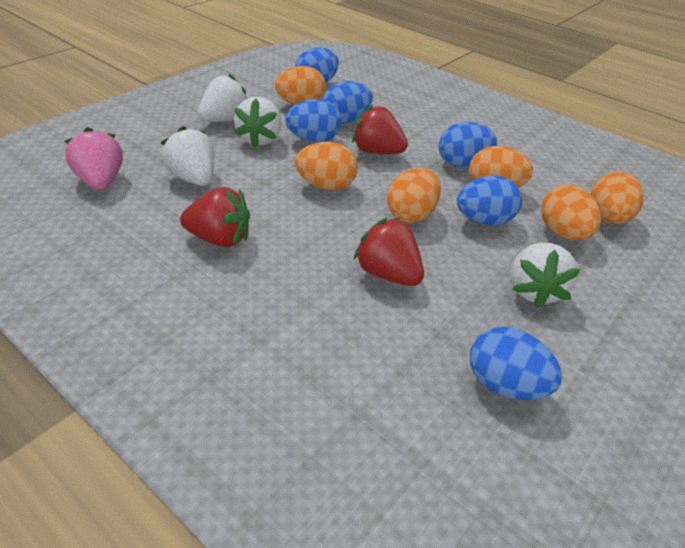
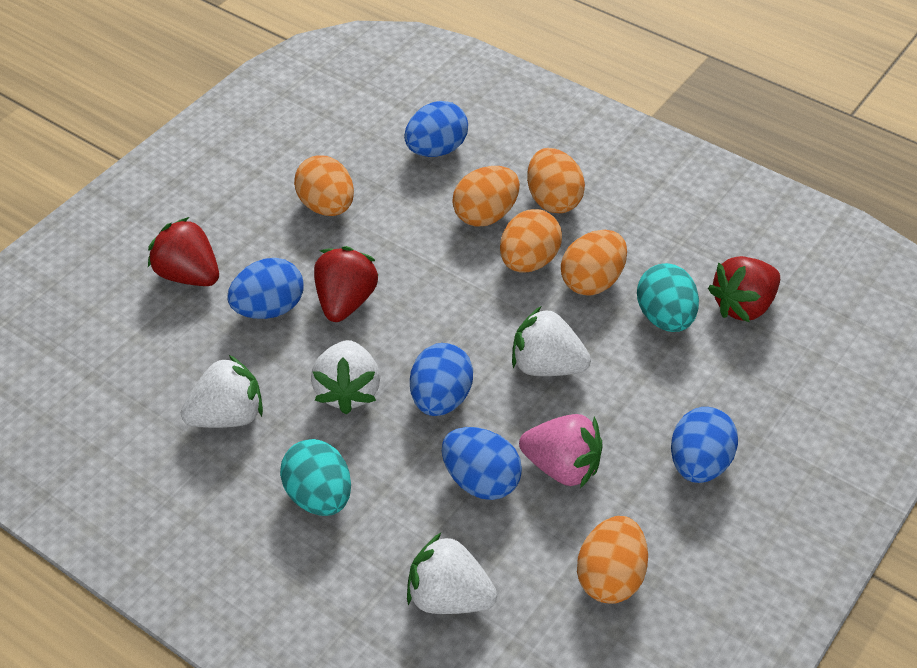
blue egg: [285,99,342,143] [295,47,339,83] [323,81,373,124] [439,122,497,167] [457,176,522,226] [470,327,562,400] = 6 -> [227,258,304,319] [404,101,468,157] [410,343,473,416] [442,427,522,500] [671,407,738,483] = 5
turquoise egg: none = 0 -> [280,439,351,516] [637,263,699,332] = 2

